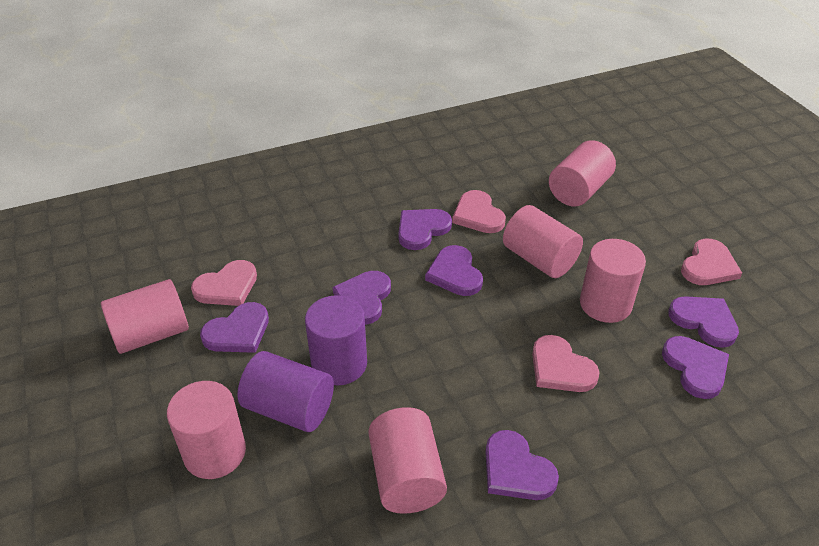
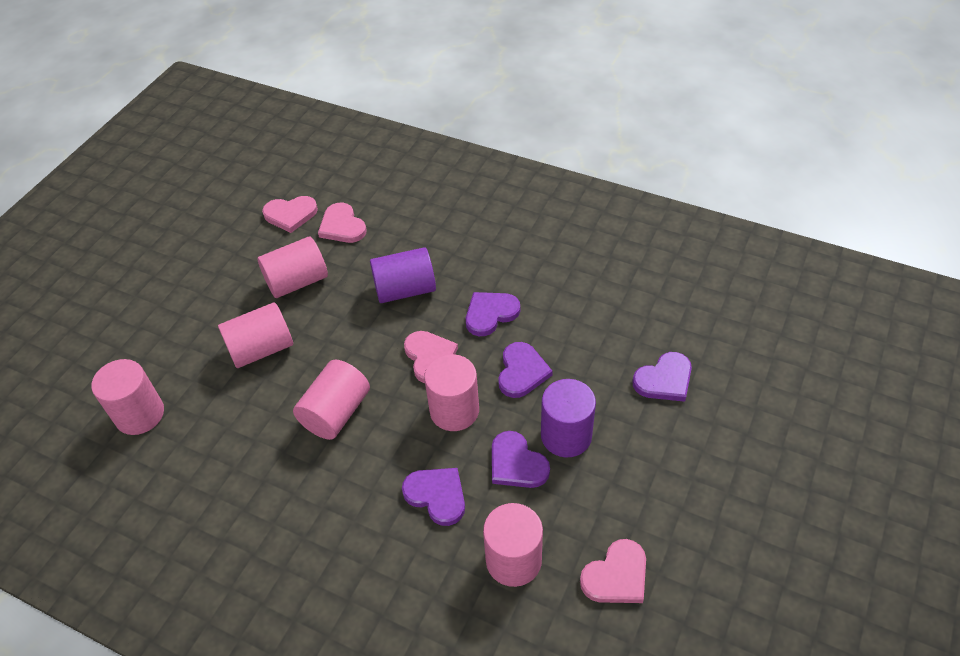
purple heart: [200,302,269,353] [333,271,391,325] [398,209,452,250] [425,245,483,296] [485,430,559,500] [662,336,729,399] [669,296,739,348] = 7 -> [402,468,465,526] [466,292,520,336] [492,431,550,488] [498,342,553,398] [632,352,692,402] = 5

